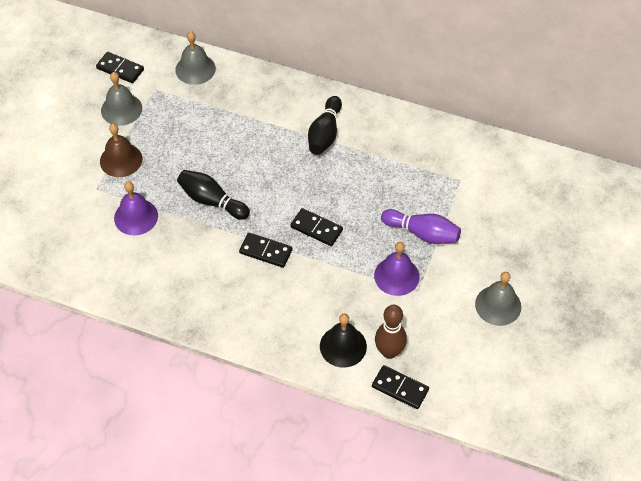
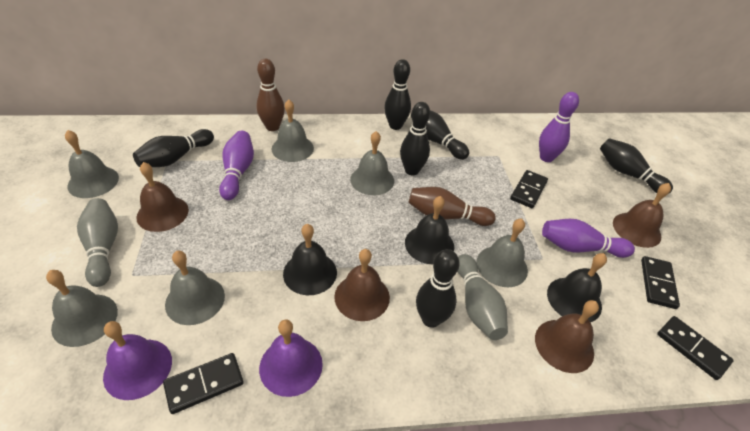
black bell: [320,314,367,368] = 1 -> [283,224,337,295] [405,196,454,264] [547,253,607,322] = 3
black bowling pin: [177,170,250,220] [308,96,342,155] = 2 -> [133,129,214,167] [384,59,411,130] [400,102,430,175] [411,110,469,160] [416,249,460,328] [600,138,673,193] = 6
brown bell: [100,124,142,177] = 1 -> [136,162,189,232] [334,249,390,321] [535,300,599,373] [613,183,671,248] = 4
brown bowling pin: [375,305,407,359] = 1 -> [256,59,285,131] [408,187,496,226] = 2
grey bell: [101,72,142,126] [175,31,216,85] [475,272,521,326] = 3 -> [46,270,118,347] [65,130,119,198] [165,251,225,325] [272,100,314,162] [350,131,394,195] [476,218,528,287] = 6
grey bowling pin: none = 0 -> [77,198,118,287] [457,254,508,340] = 2
purple bowling pin: [381,209,461,244] = 1 -> [219,131,254,200] [539,92,579,162] [542,219,635,258] = 3

